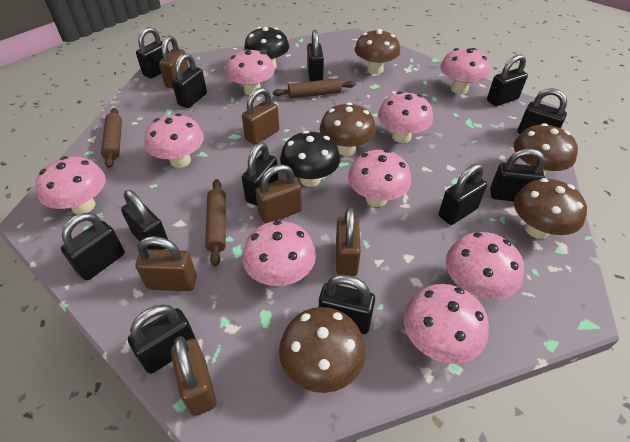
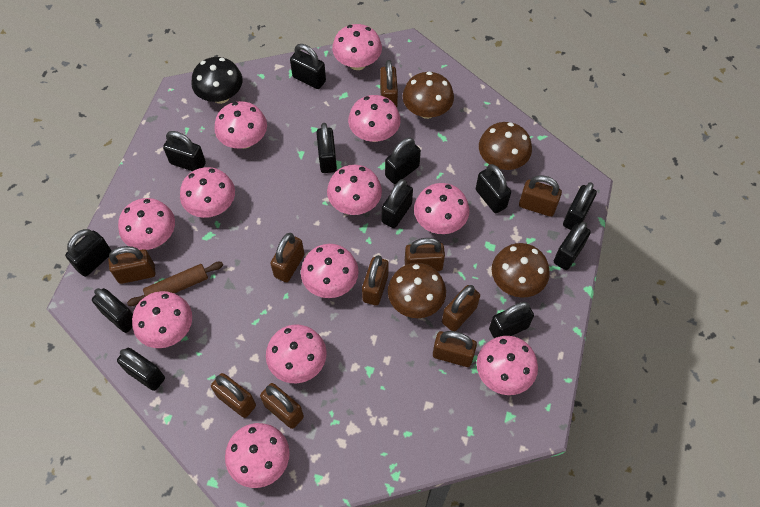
black mushroom: [244,27,289,69] [280,131,340,187] = 2 -> [191,57,243,104] = 1
brown mushroom: [279,307,366,393] [320,102,376,156] [355,29,400,74] [514,123,578,176] [514,178,587,239] = 5 -> [388,263,446,318] [403,72,454,119] [479,122,532,170] [492,243,550,298] = 4
brown padlock: [135,236,197,291] [159,36,189,88] [171,336,217,416] [242,87,279,145] [255,164,302,224] [336,207,361,276] = 6 -> [108,246,155,284] [211,373,256,418] [260,383,304,429] [270,233,304,282] [362,255,389,305] [380,60,398,107] [405,238,445,271] [433,331,477,367] [442,285,480,331] [519,175,562,217] = 10
brown rolling pin: [101,108,122,168] [205,179,226,267] [273,78,356,99] = 3 -> [127,262,223,306] = 1
pink mushroom: [35,156,106,214] [144,113,204,168] [226,49,275,96] [242,220,316,286] [348,150,411,207] [378,91,433,143] [404,284,489,364] [440,48,490,94] [446,232,524,300] = 9 -> [118,198,175,250] [132,291,192,348] [180,167,235,218] [214,101,267,149] [225,423,290,488] [266,325,327,383] [301,244,359,298] [327,165,382,215] [332,24,382,70] [348,95,401,142] [414,183,469,234] [477,336,538,395] = 12

